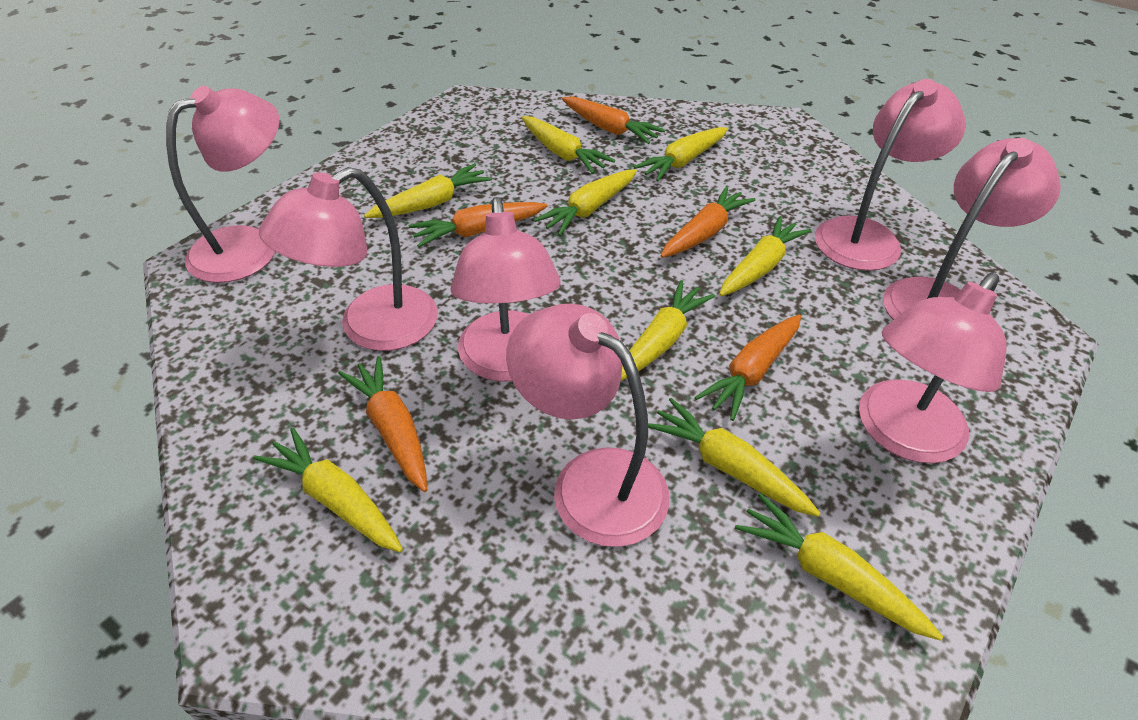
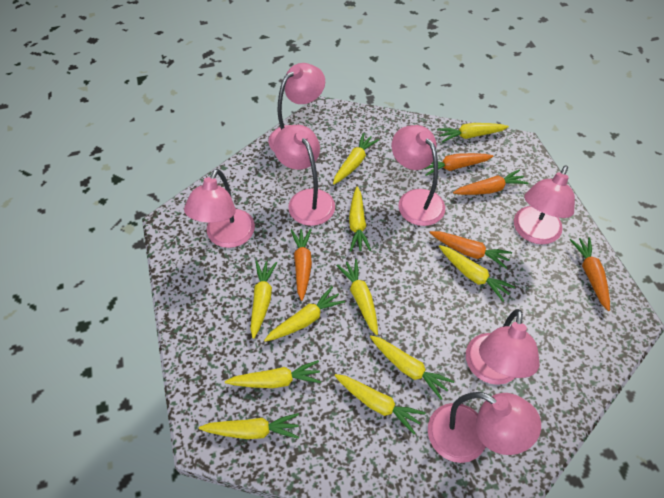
yellow carrot: [254,428,403,552] [364,163,492,218] [521,116,615,174] [534,169,637,236] [621,280,715,381] [634,127,728,181] [648,398,820,517] [719,216,812,296] [735,493,943,641] = 9 -> [199,413,299,439] [225,360,321,388] [250,261,277,339] [264,286,345,342] [333,133,379,184] [334,374,426,434] [337,259,378,335] [349,187,371,252] [370,335,454,400] [437,123,509,142] [439,245,515,302] = 11

